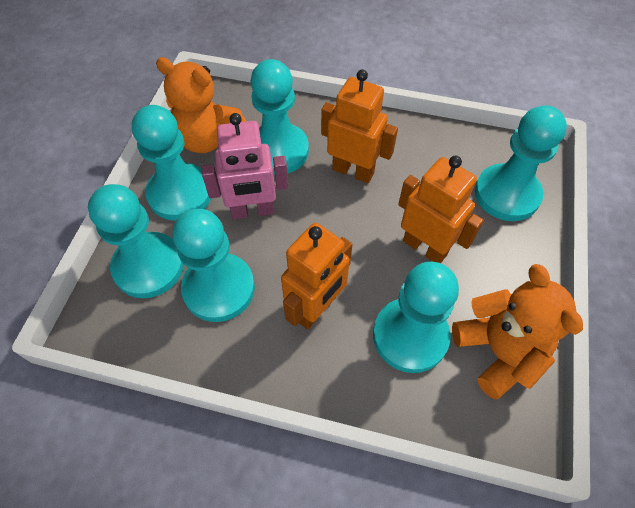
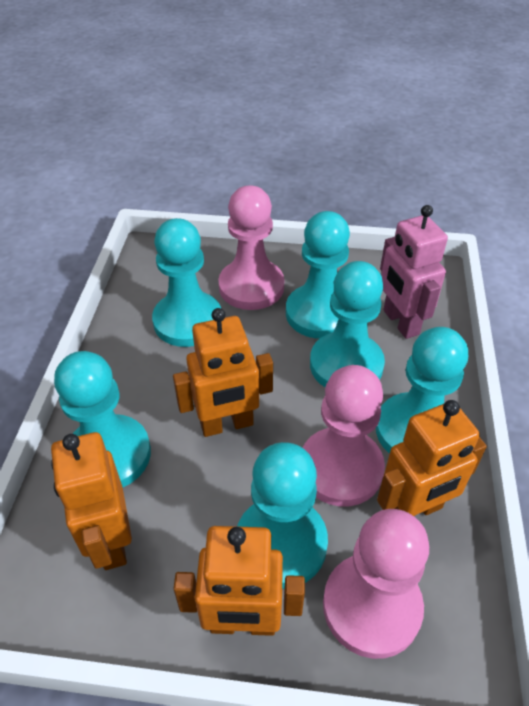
orange robot: [281,223,353,330] [321,69,398,183] [398,156,484,263] = 3 -> [51,432,132,570] [173,308,273,437] [173,526,305,636] [377,400,487,517] = 4
orange teddy bear: [156,57,246,153] [452,264,583,399] = 2 -> none = 0
pink pawn: none = 0 -> [218,185,284,310] [303,365,385,507] [323,509,429,659] = 3

